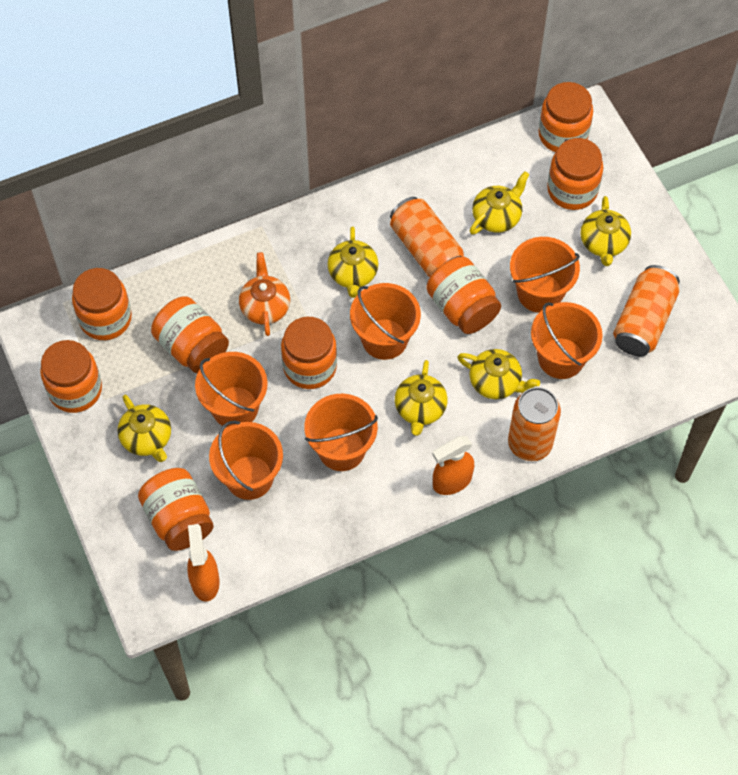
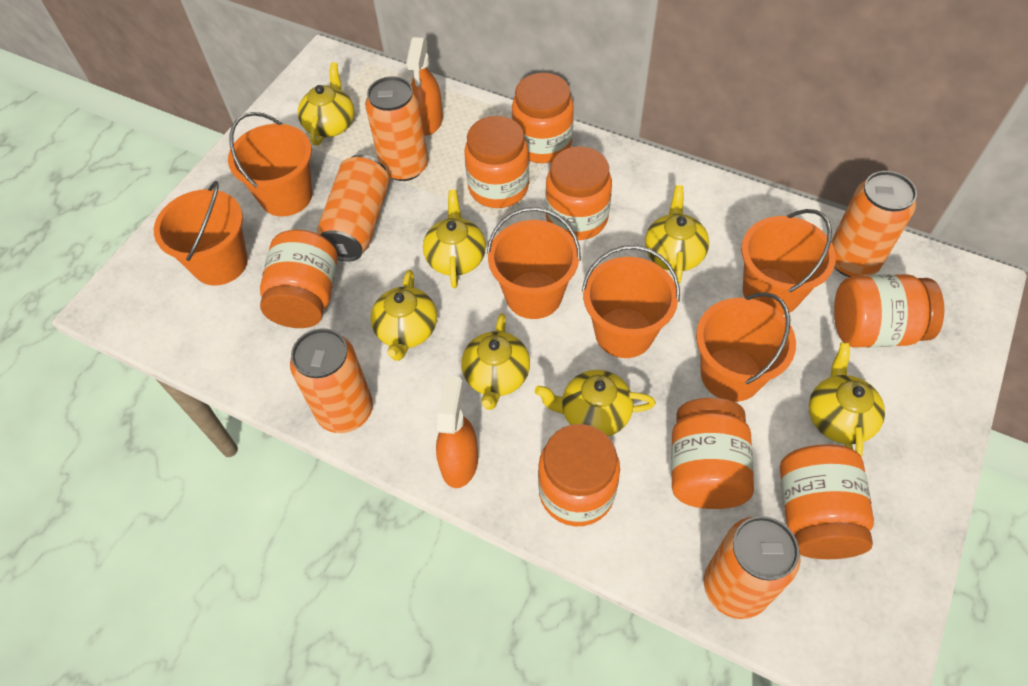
orange can: [390,197,464,277] [508,387,561,461] [613,265,680,356] = 3 -> [290,328,373,433] [317,154,390,261] [365,76,428,181] [704,516,801,619] [831,171,917,277] = 5
orange teapot: [239,252,290,336] = 1 -> none = 0
yellow teapot: [118,395,171,462] [327,226,378,298] [395,360,448,436] [457,349,540,399] [470,171,530,235] [580,196,631,266] = 6 -> [298,62,355,146] [371,270,437,361] [423,190,486,288] [461,313,530,410] [535,370,655,436] [645,185,709,284] [809,343,885,457] = 7

